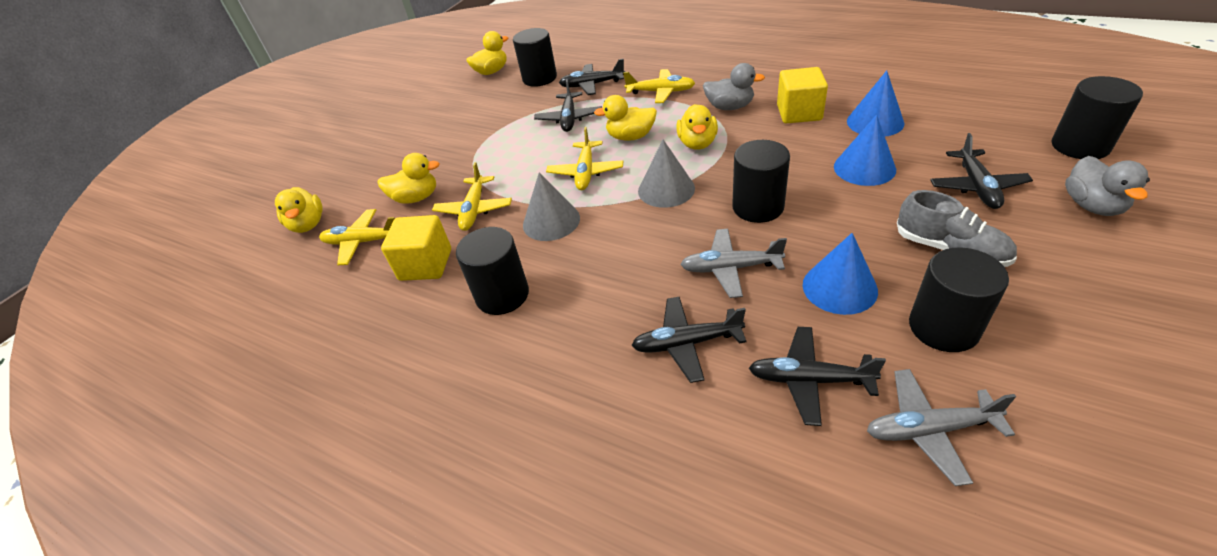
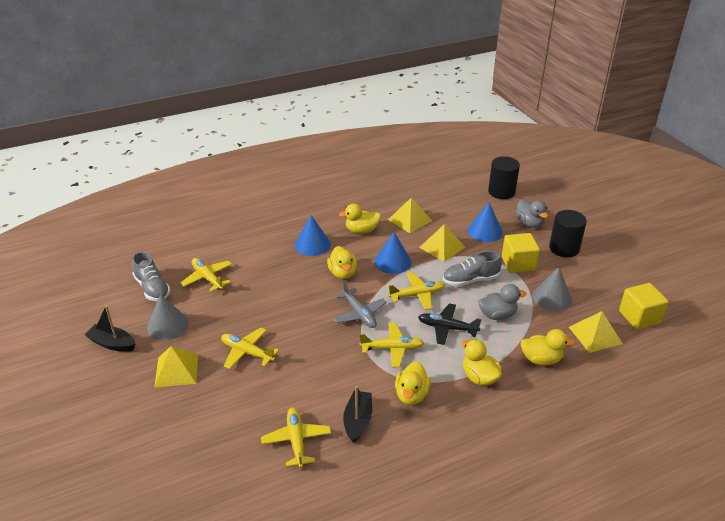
black boat: none = 0 -> [84,306,135,352] [343,386,372,443] = 2
black cylinder: [456,227,529,315] [513,28,557,87] [732,140,790,223] [909,247,1009,352] [1052,76,1143,159] = 5 -> [488,156,520,199] [549,210,587,257] = 2
black plane: [534,79,602,132] [559,59,625,95] [631,297,747,383] [749,327,886,426] [930,133,1033,209] = 5 -> [418,303,482,345] = 1
grey plane: [680,229,787,298] [867,369,1016,486] = 2 -> [333,281,387,328] = 1
grey shoe: [897,190,1017,267] = 1 -> [132,252,170,301] [443,251,502,286] = 2
yellow plane: [319,209,395,265] [432,162,512,231] [546,127,623,190] [623,69,695,103] = 4 -> [180,258,232,292] [221,327,279,369] [261,407,331,468] [359,323,424,367] [387,272,445,310] = 5
yellow pyramid: none = 0 -> [154,346,198,388] [388,198,432,233] [419,224,466,262] [569,311,623,353] = 4

